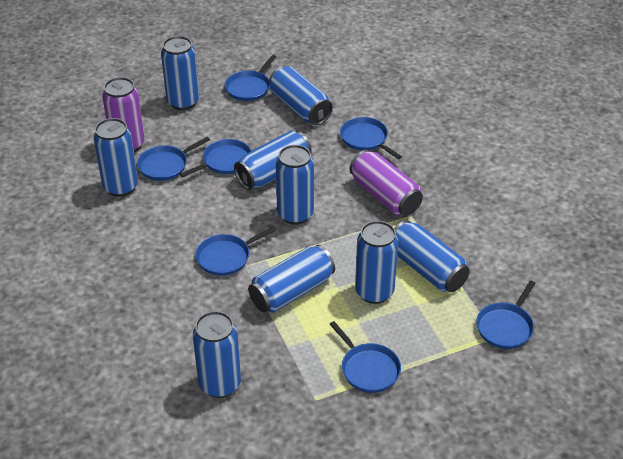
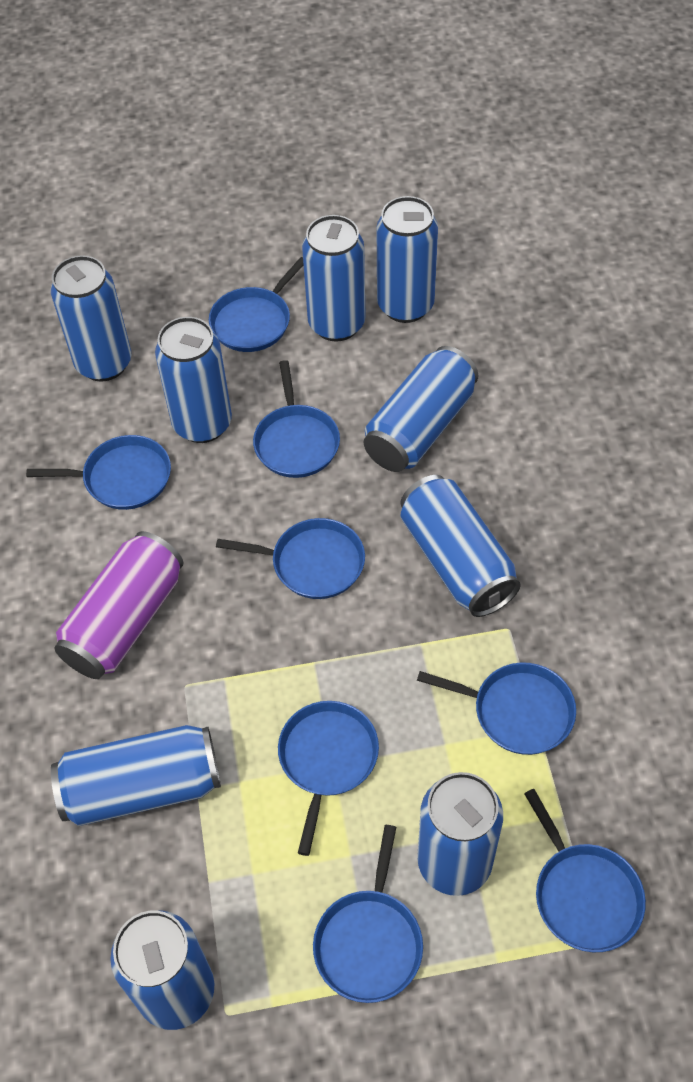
blue pan: [137,137,210,181] [180,139,251,177] [196,227,276,276] [225,55,276,101] [329,321,401,393] [340,117,402,159] [476,281,536,349] = 7 -> [26,435,171,510] [209,257,304,352] [216,518,365,599] [253,360,340,478] [278,701,379,856] [313,825,423,1003] [417,662,576,755] [524,789,646,952] = 8
purple can: [102,77,145,152] [349,150,423,216] = 2 -> [54,531,184,679] = 1

